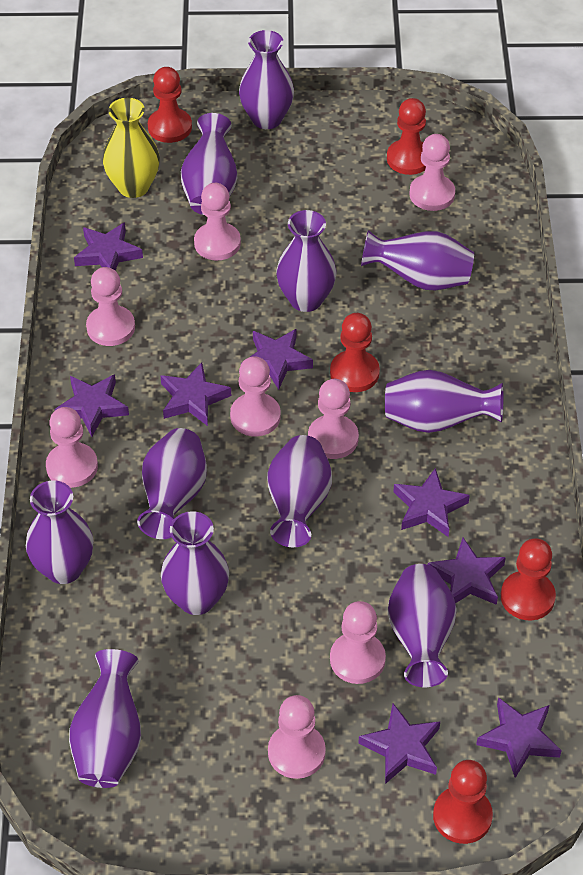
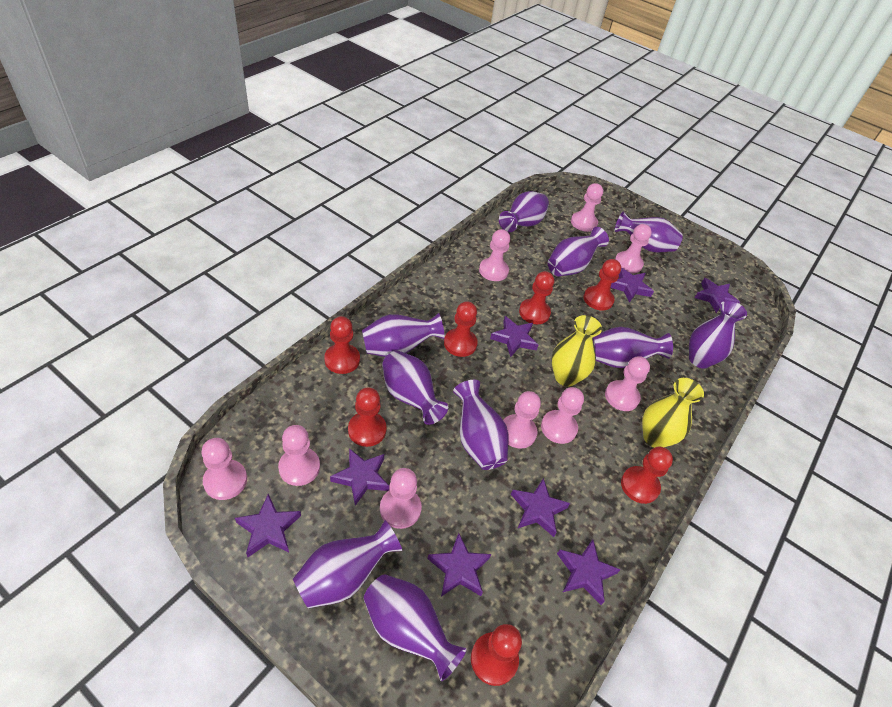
pink pawn: [46,407,98,488] [86,267,135,346] [194,183,241,261] [230,356,281,436] [268,695,326,779] [308,379,359,459] [330,601,386,684] [409,134,455,211] = 8 -> [202,438,247,500] [278,425,320,486] [380,468,422,529] [479,229,510,281] [503,391,541,449] [541,387,584,444] [571,183,603,232] [605,356,650,411] [615,224,652,274] = 9
purple vase: [26,480,94,584] [69,649,141,788] [137,428,207,539] [161,511,229,615] [181,113,237,215] [239,30,294,129] [267,435,332,547] [276,210,336,312] [361,230,474,290] [385,370,503,433] [388,564,457,687] = 11 -> [293,520,402,608] [362,313,445,357] [364,574,467,681] [382,351,448,425] [453,380,508,470] [499,191,549,232] [548,227,609,276] [593,327,673,368] [614,211,683,252] [689,300,747,369] = 10
red pawn: [148,67,192,143] [330,313,380,392] [387,98,426,175] [433,760,493,844] [501,538,556,620] = 5 -> [324,316,360,374] [348,388,387,447] [444,301,478,357] [471,624,522,686] [519,271,554,324] [584,259,621,311] [621,447,673,504] = 7
yellow vase: [103,98,160,198] = 1 -> [551,315,602,387] [642,378,704,448] = 2

